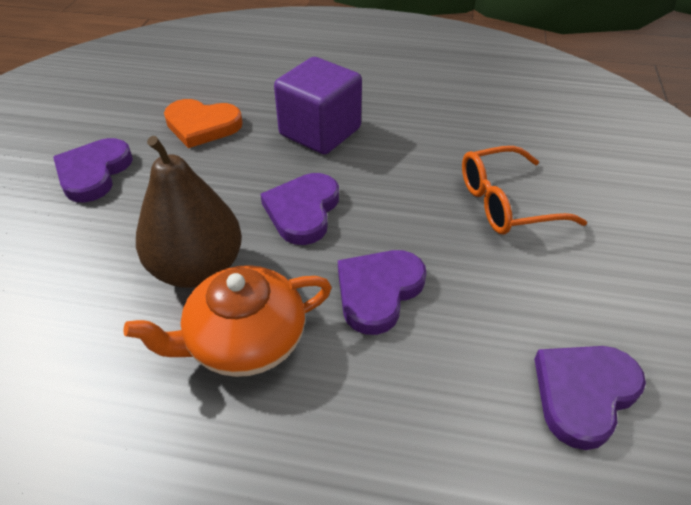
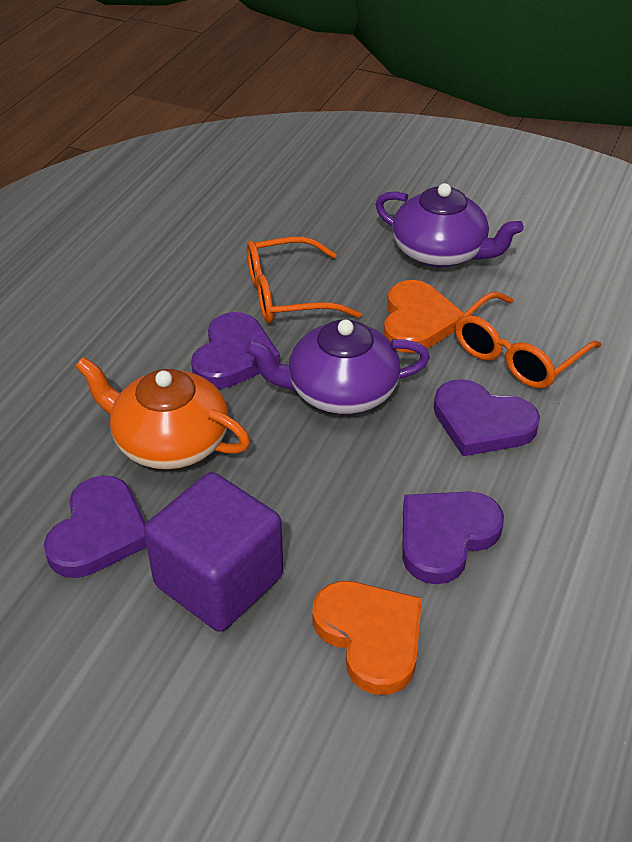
brown pear: [136,136,242,288] = 1 -> none = 0
orange glasses: [462,146,587,235] = 1 -> [247,237,361,323] [455,292,601,389] = 2
orange heart: [164,99,243,148] = 1 -> [312,581,422,695] [383,280,464,353] = 2
purple teapot: none = 0 -> [245,319,430,414] [375,183,524,267] = 2

